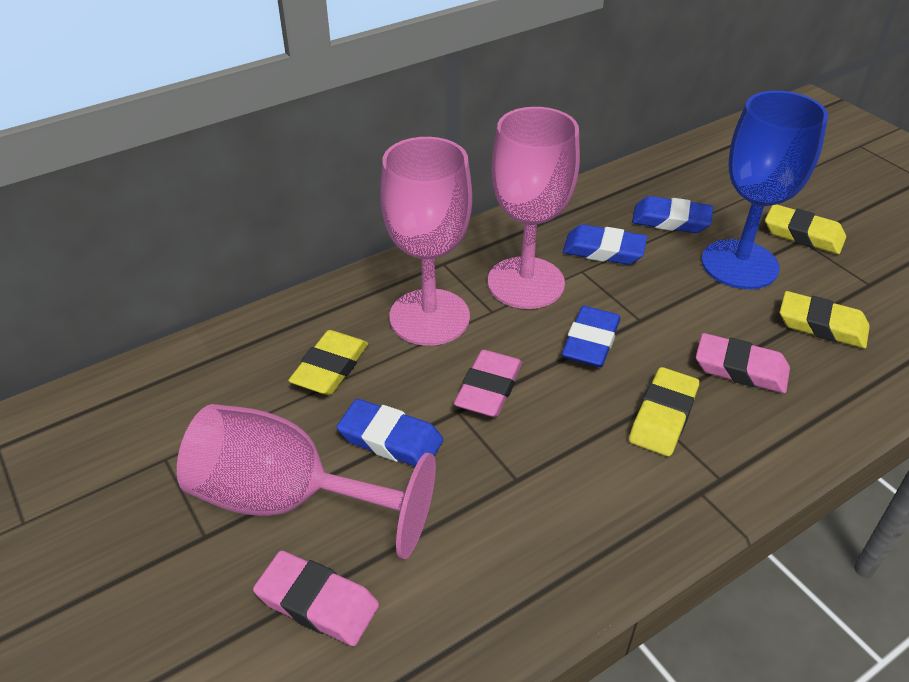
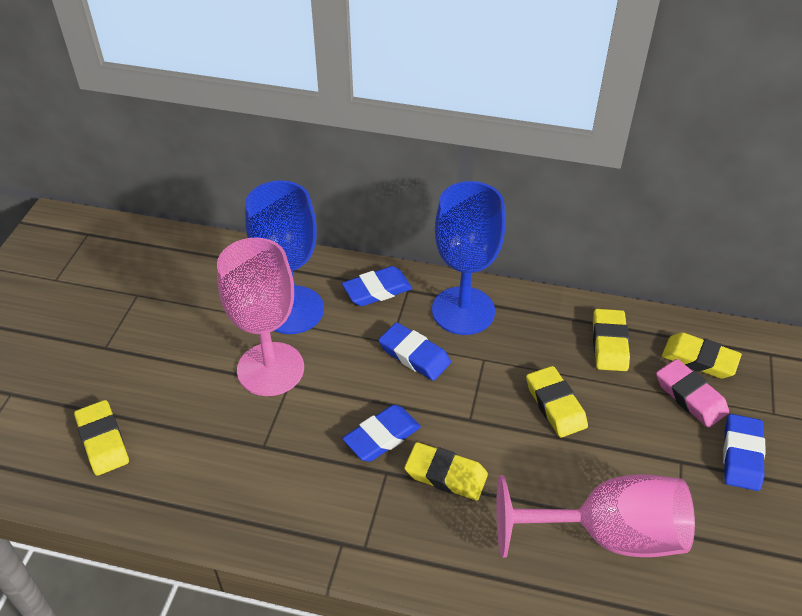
blue goblet: [701,91,828,289] = 1 -> [245,180,324,334] [432,181,505,335] = 2
pink eraser: [253,550,379,646] [454,350,522,417] [696,333,790,393] = 3 -> [656,359,729,428] = 1
pink goblet: [177,404,436,559] [380,137,472,346] [488,107,580,309] = 3 -> [217,238,304,396] [496,474,695,558] = 2
yellow eraser: [288,330,368,395] [629,367,699,456] [765,204,846,254] [780,291,870,348] = 4 -> [74,400,129,476] [404,442,488,500] [526,366,588,438] [593,309,630,371] [662,332,742,379] = 5

